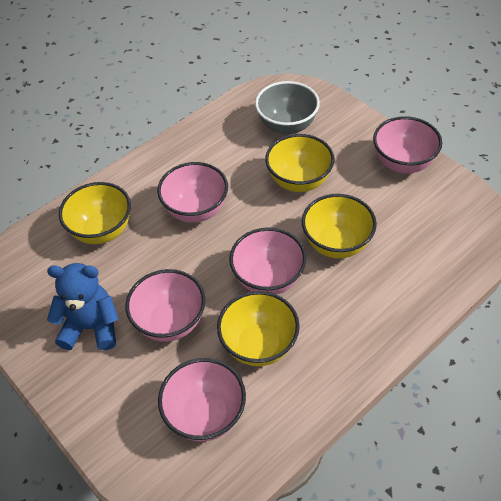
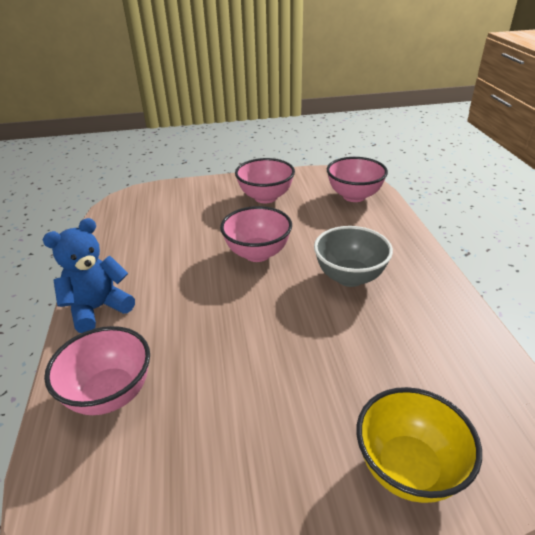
pink bowl: [125,269,206,342] [157,162,228,223] [158,358,246,442] [229,227,306,294] [373,116,442,173] = 5 -> [44,326,150,415] [220,206,292,262] [235,158,295,203] [327,157,388,202] = 4
yellow bowl: [59,182,131,244] [217,291,300,366] [265,134,334,192] [302,194,377,258] = 4 -> [356,387,482,503] = 1

